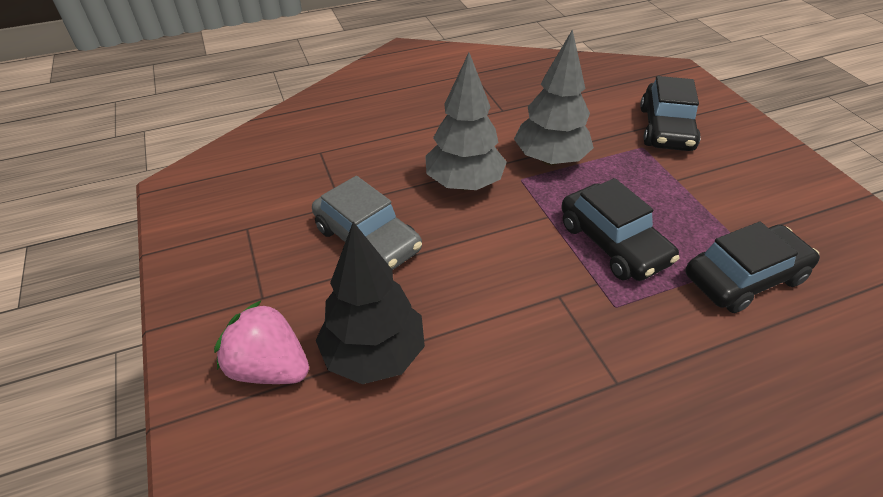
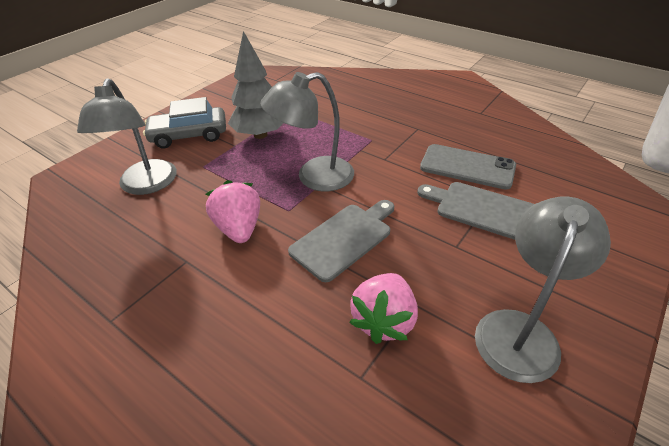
black car: [561,178,679,281] [640,76,701,151] [685,222,820,313] = 3 -> none = 0
black tree: [316,222,425,384] = 1 -> none = 0
grey cutting board: none = 0 -> [288,200,394,282] [417,182,534,240] = 2
grey lamp: none = 0 -> [77,78,177,195] [260,72,354,191] [475,197,611,383] = 3
grey phone: none = 0 -> [420,144,516,189] = 1
grey tree: [425,53,507,190] [514,29,594,166] = 2 -> [228,31,283,139] = 1
pink strawberry: [214,300,309,384] = 1 -> [206,180,260,243] [349,273,418,344] = 2

